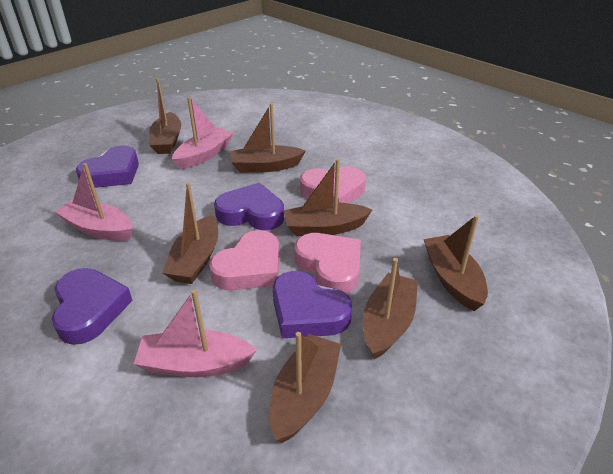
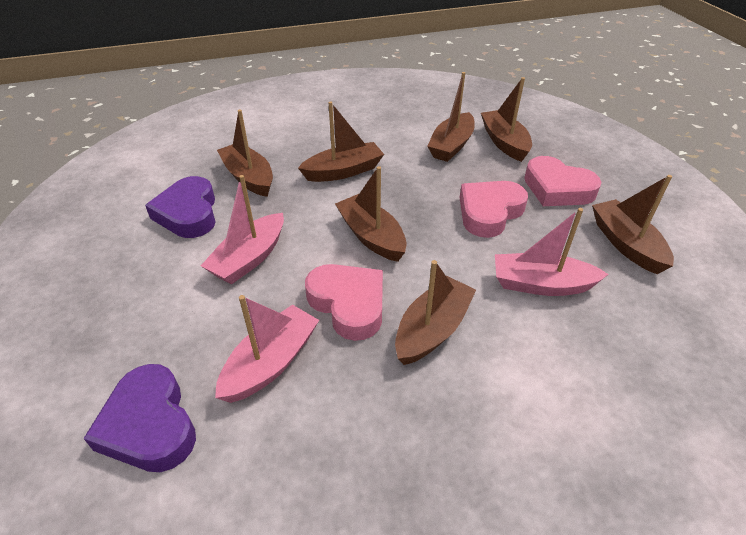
purple heart: [52,268,132,345] [76,145,139,188] [214,183,284,230] [273,271,352,338] = 4 -> [83,364,196,472] [145,176,216,238] = 2

